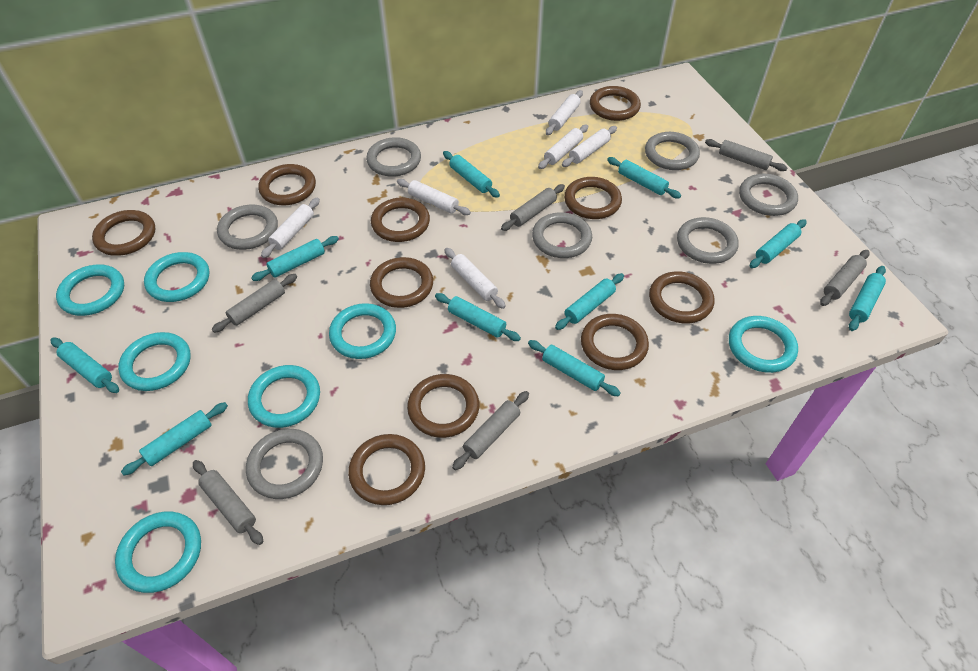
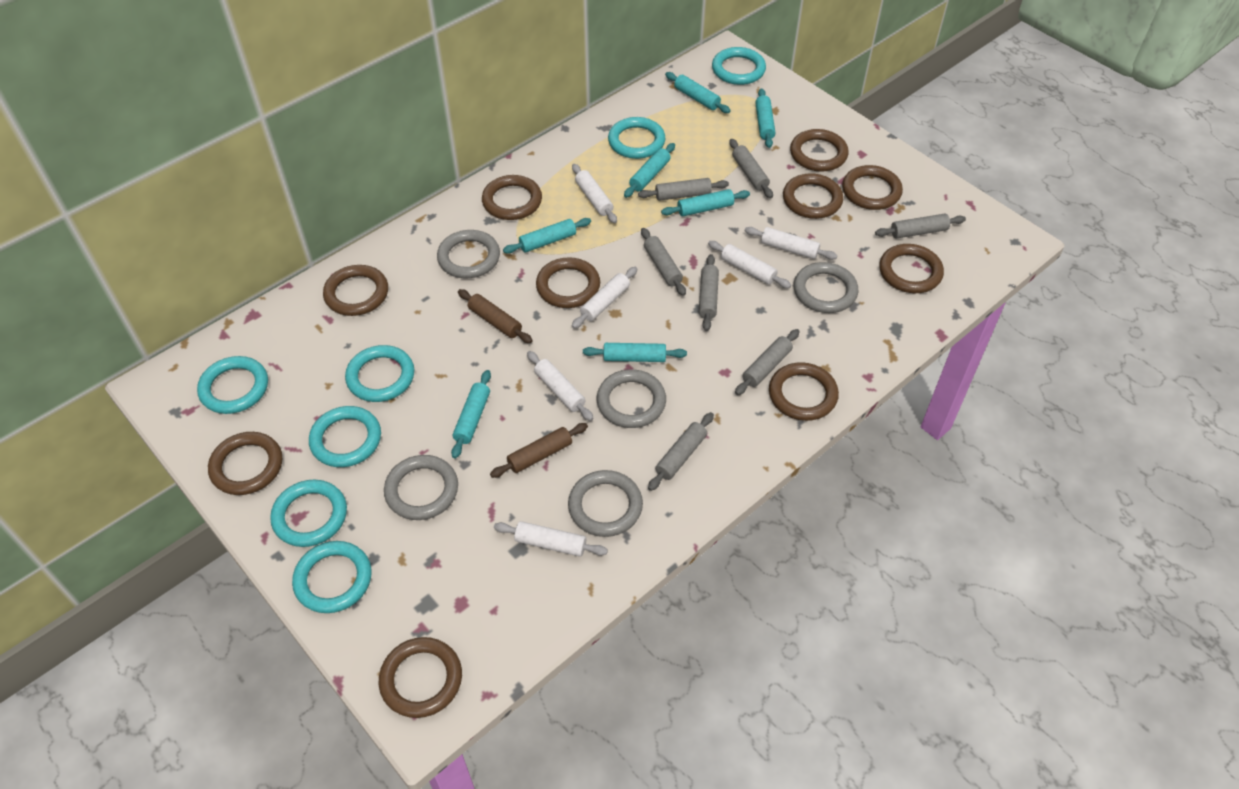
brown rolling pin: none = 0 -> [458,289,533,343] [490,423,588,478] = 2
grey ring: [217,205,278,250] [246,429,323,499] [366,137,421,177] [532,212,592,258] [645,132,700,170] [677,217,739,264] [739,174,798,216] = 7 -> [384,455,458,520] [437,230,500,278] [568,470,643,537] [597,369,666,428] [794,262,858,313] = 5
grey rolling pin: [193,460,263,545] [212,274,297,333] [452,391,529,470] [501,184,565,231] [705,139,787,171] [820,250,870,306] = 6 -> [638,178,729,201] [641,228,686,296] [648,412,714,491] [699,254,719,331] [729,139,773,198] [735,329,800,395] [875,214,966,239] = 7
turquoise rolling pin: [51,338,119,393] [121,402,228,475] [251,236,339,281] [435,293,521,341] [443,151,500,198] [528,340,621,397] [555,273,624,330] [607,157,681,198] [750,219,807,268] [849,266,886,331] = 10 -> [451,370,491,458] [503,218,591,254] [583,343,687,362] [624,143,675,198] [661,189,750,216] [665,72,731,113] [755,88,775,148] = 7

